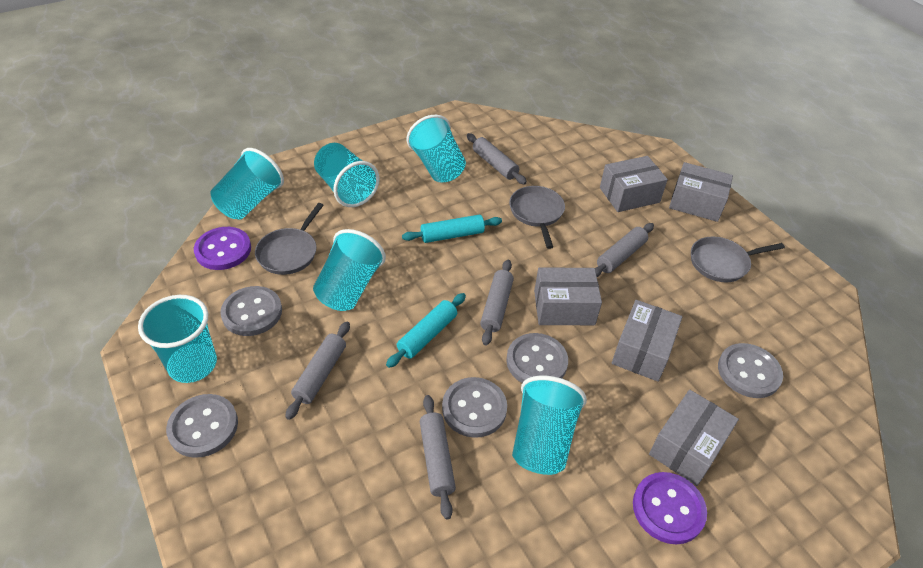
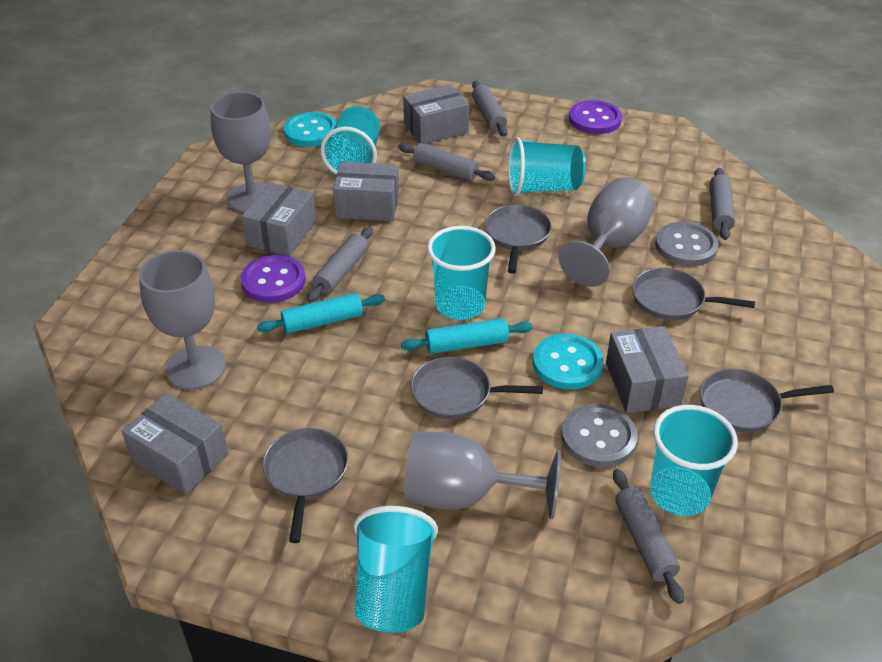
grey button: [166,394,238,458] [220,286,282,336] [442,377,507,438] [506,333,568,383] [718,343,783,398] = 5 -> [561,404,638,467] [655,222,719,266] = 2
grey goblet: none = 0 -> [139,250,226,390] [211,92,271,213] [404,432,561,519] [558,177,654,287] = 4
grey pan: [255,203,324,275] [509,186,565,249] [691,237,785,282] = 3 -> [262,428,348,543] [411,357,543,419] [485,205,552,274] [632,268,755,320] [700,369,834,432] = 5
turquoise button: none = 0 -> [284,112,337,147] [533,334,603,390] = 2
turquoise cup: [138,295,217,383] [210,148,284,220] [313,229,386,311] [314,143,380,207] [407,115,466,182] [512,375,587,475] = 6 -> [320,106,380,175] [354,506,438,633] [427,226,496,320] [508,137,586,196] [650,405,738,516] = 5

